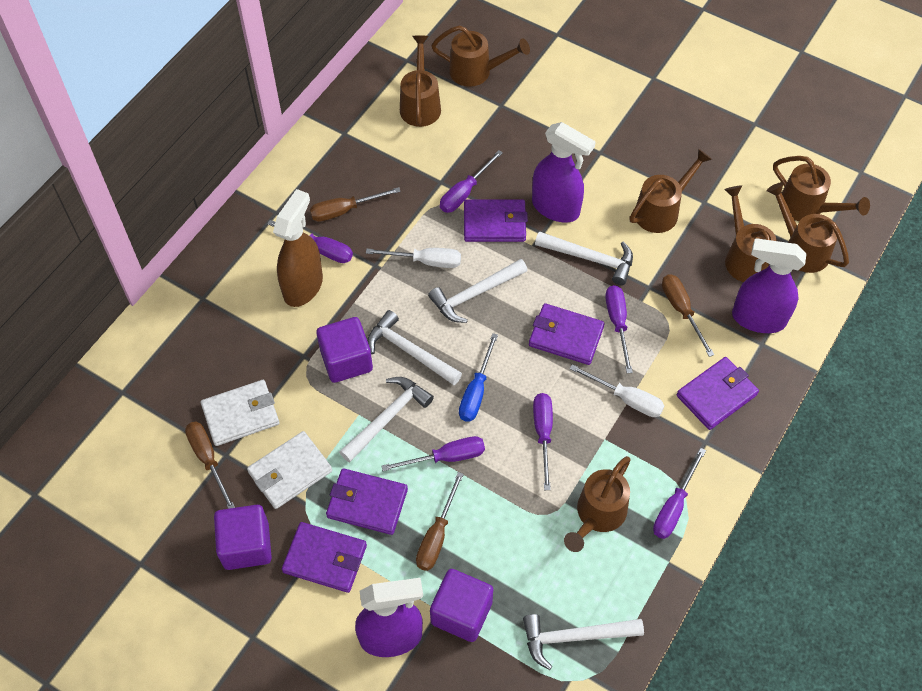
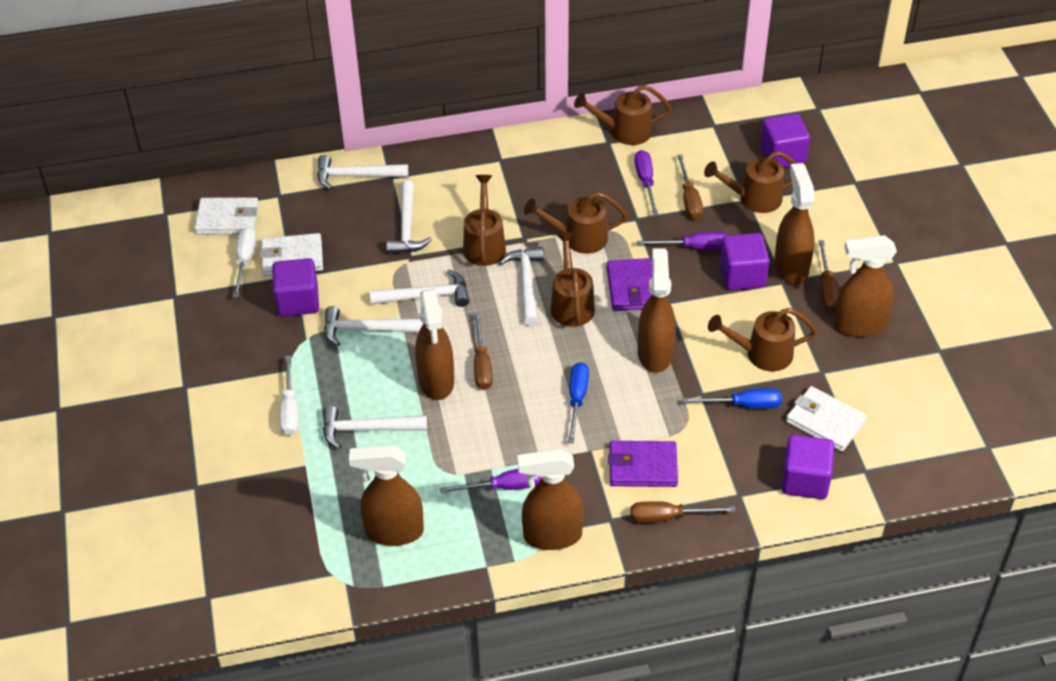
blue screwdriver: [459,333,498,422] = 1 -> [568,362,589,444] [682,388,782,408] = 2
brown spray bottle: [273,189,323,307] = 1 -> [349,445,424,546] [415,289,454,400] [517,449,584,550] [638,248,676,373] [774,163,815,285] [834,235,897,337] = 6
brown watering can: [400,35,441,127] [431,25,530,87] [564,456,631,552] [629,149,712,233] [724,185,777,282] [767,182,849,273] [773,156,870,221] = 7 -> [463,175,506,266] [524,192,628,254] [551,232,595,327] [574,85,671,145] [704,151,797,213] [708,308,817,371] = 6
purple cube: [214,505,272,570] [316,317,373,383] [430,569,493,642] = 3 -> [272,258,319,317] [720,233,770,290] [760,113,810,167] [781,435,835,499] = 4
purple screwdriver: [267,220,353,263] [381,436,485,471] [440,150,503,213] [533,393,553,490] [605,285,633,373] [653,448,706,539] = 6 -> [440,469,541,493] [634,150,658,215] [637,231,727,250] = 3
purple spray bottle: [355,578,423,657] [532,122,596,223] [732,238,807,333] = 3 -> none = 0
purple wallet: [282,522,367,593] [326,468,408,535] [464,199,528,242] [529,303,605,365] [677,357,759,430] = 5 -> [607,258,652,311] [608,441,678,487] = 2
white hammer: [339,377,434,463] [367,310,462,385] [428,259,528,323] [523,614,644,670] [535,231,633,285] = 5 -> [317,155,408,190] [323,406,427,449] [324,306,423,346] [370,269,469,307] [387,180,432,254] [499,247,544,326] = 6
white wallet: [201,380,279,446] [247,431,332,509] = 2 -> [194,197,259,234] [259,233,323,276] [786,386,867,452] = 3

